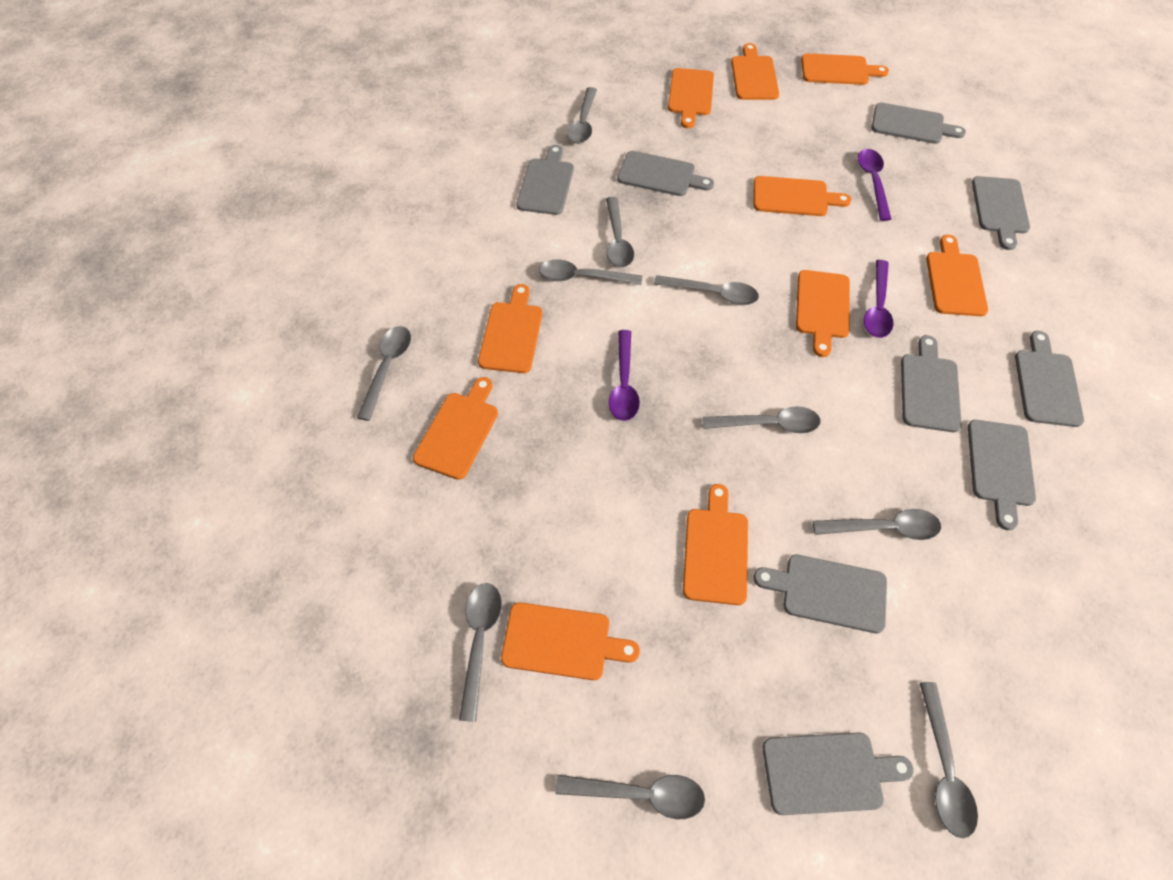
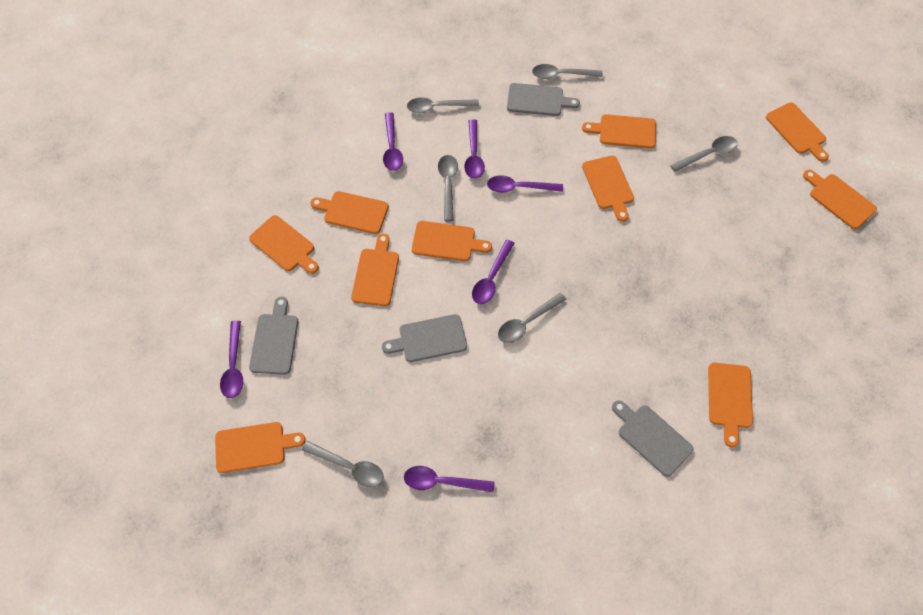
grey cutting board: [517,145,574,215] [617,151,714,196] [754,554,887,633] [763,732,914,815] [872,102,966,144] [901,335,962,432] [968,420,1036,530] [972,176,1030,250] [1015,331,1084,427] = 9 -> [249,296,298,375] [382,314,467,362] [507,83,580,116] [612,400,693,477] = 4
grey spoon: [357,326,411,421] [459,583,502,722] [539,260,642,285] [556,775,705,819] [567,87,597,144] [606,197,634,268] [654,275,759,305] [703,406,821,434] [813,509,941,540] [920,682,978,838] = 10 -> [302,441,384,487] [407,97,479,113] [438,155,458,221] [498,293,566,343] [532,64,603,79] [670,136,738,172] = 6
purple spoon: [609,330,640,421] [858,149,892,221] [864,260,893,338] = 3 -> [220,321,243,398] [383,112,403,171] [404,466,495,492] [464,119,485,179] [472,240,515,304] [487,175,563,193] = 6

